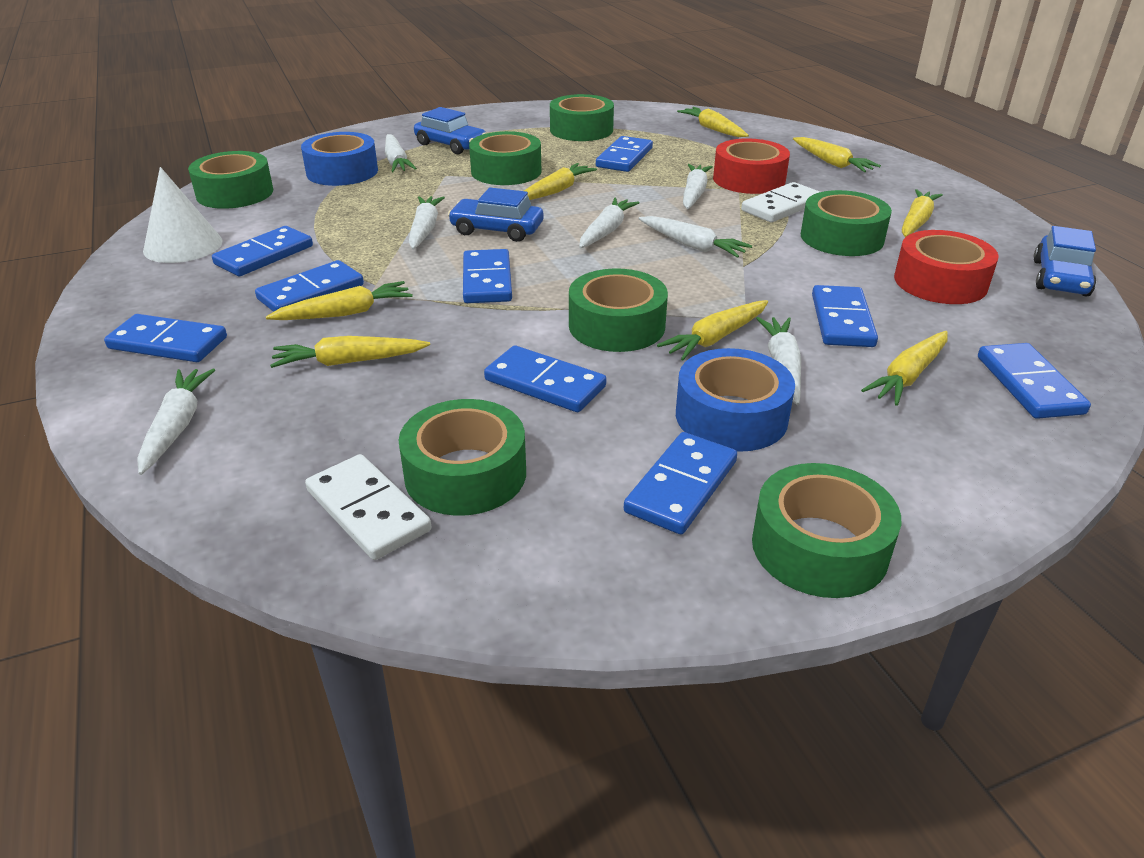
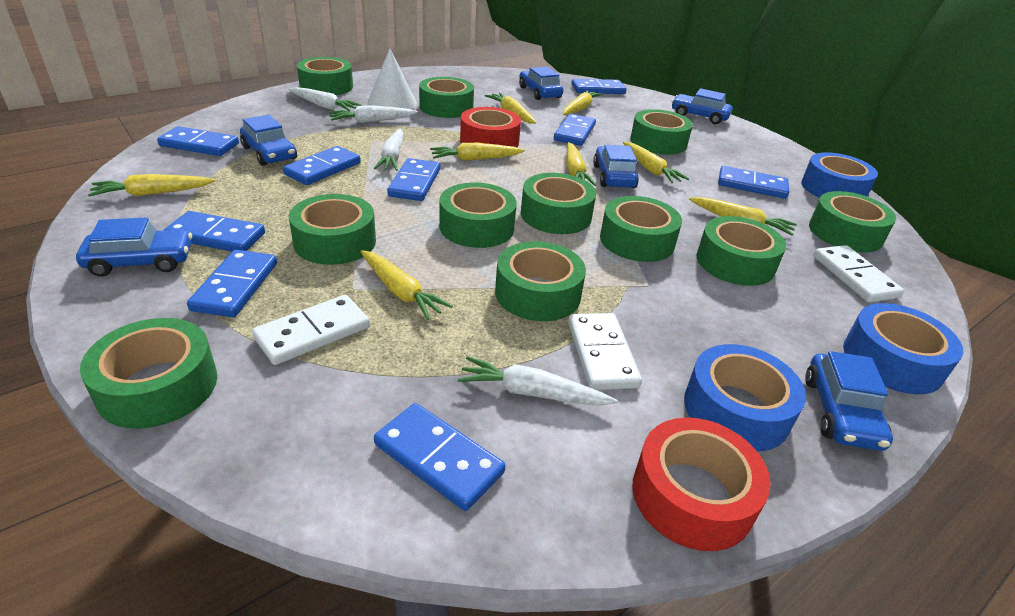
blue car: [414,107,486,154] [448,188,543,242] [1034,226,1096,296] = 3 -> [76,217,192,277] [240,115,297,166] [519,67,563,100] [593,145,639,188] [672,88,733,124] [805,351,893,451] = 6
blue tape: [301,132,378,186] [676,348,795,452] = 2 -> [684,344,806,451] [801,152,878,198] [843,303,963,394] = 3
green tape: [188,151,273,209] [398,399,526,516] [469,131,541,185] [550,94,614,141] [569,268,668,352] [752,463,901,598] [801,190,892,256] = 7 -> [80,318,217,429] [289,194,376,265] [297,57,353,95] [419,77,474,118] [439,183,517,248] [495,241,586,321] [521,173,596,234] [600,196,682,262] [630,109,693,154] [696,216,786,286] [809,191,896,252] = 11
white carrot: [138,368,215,475] [385,134,417,172] [409,196,445,249] [579,198,639,248] [639,216,752,258] [683,164,713,209] [756,317,801,405] = 7 -> [289,87,362,111] [329,105,418,123] [374,129,404,171] [458,356,618,406] = 4
white domino: [305,454,431,560] [741,182,820,222] = 2 -> [252,295,370,365] [568,313,642,390] [813,245,904,302] = 3

